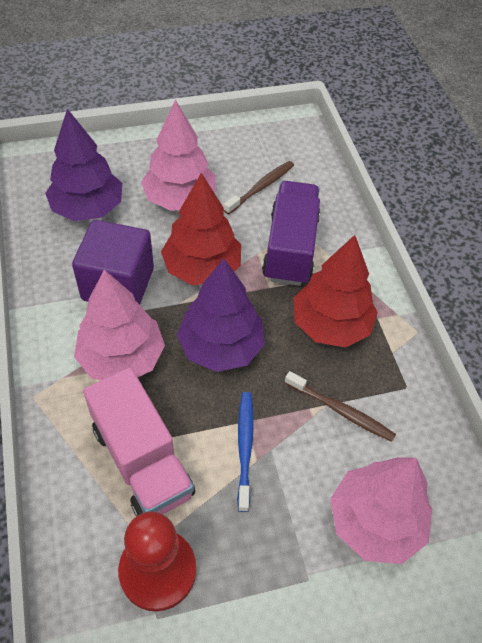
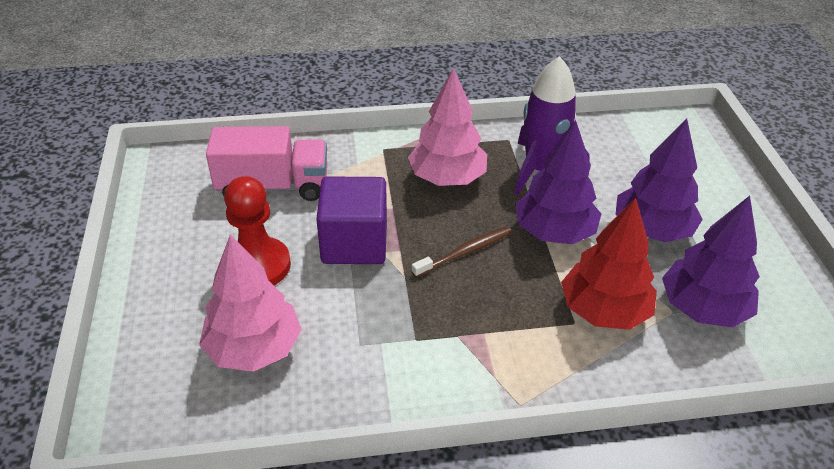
blue toothbrush: [237,392,254,512] = 1 -> none = 0
brown toothbrush: [224,161,294,214] [285,371,396,442] = 2 -> [412,227,512,278] = 1
pink tree: [74,270,165,380] [141,100,216,211] [330,458,432,564] = 3 -> [199,235,302,372] [408,68,487,186] = 2
purple rocket: none = 0 -> [515,56,590,195] = 1
purple tree: [45,109,122,221] [177,258,265,372] = 2 -> [515,120,601,244] [616,118,703,242] [662,196,760,327] = 3
purple truck: [262,181,320,286] = 1 -> none = 0
red tree: [161,173,241,285] [293,235,378,347] = 2 -> [561,198,657,330] = 1

